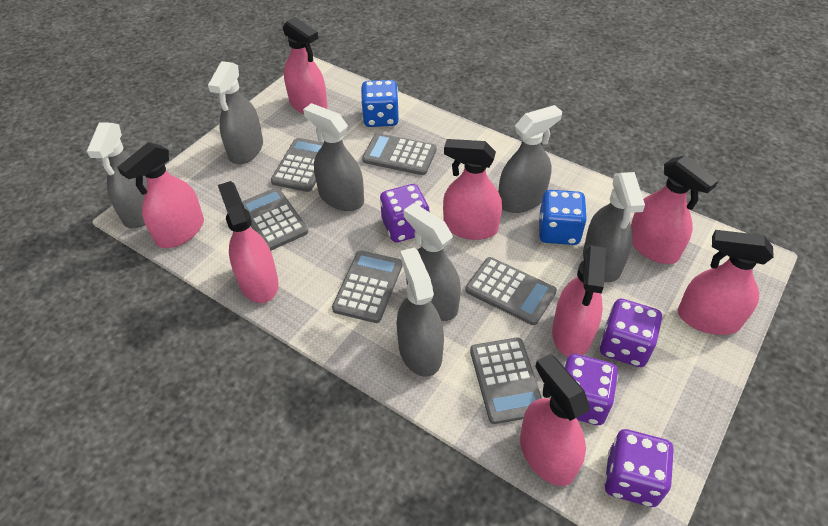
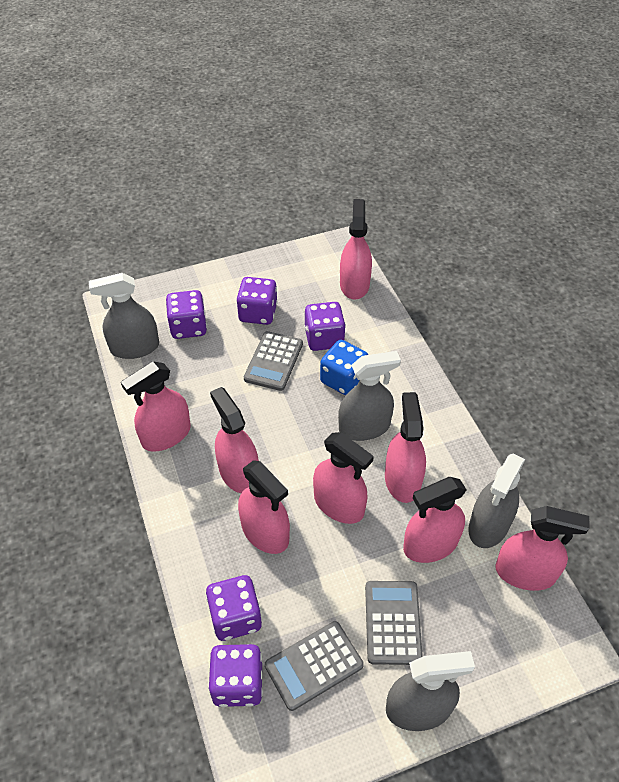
blue dice: [361,80,399,127] [539,190,587,245] = 2 -> [320,340,368,395] = 1
grey calculator: [242,188,308,251] [271,138,324,192] [332,251,403,323] [362,133,437,175] [466,257,557,325] [470,337,542,424] = 6 -> [244,331,303,391] [265,621,364,711] [365,581,423,665] = 3
grey spray bottle: [87,122,147,228] [208,61,263,164] [303,103,364,211] [397,248,444,377] [403,203,461,321] [499,105,562,213] [583,172,645,282] = 7 -> [89,273,159,359] [338,351,401,441] [386,651,475,731] [468,454,525,548] = 4
purple dice: [380,184,430,242] [564,354,618,425] [600,299,662,367] [604,429,674,507] = 4 -> [166,290,207,339] [206,575,262,641] [208,644,263,707] [236,277,278,325] [304,302,346,351] = 5

